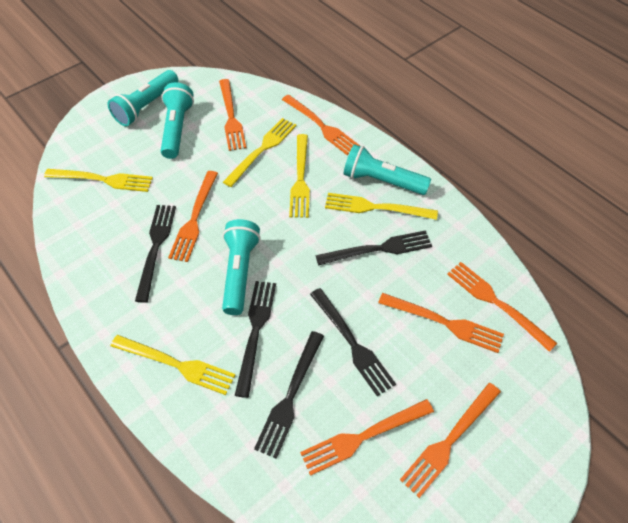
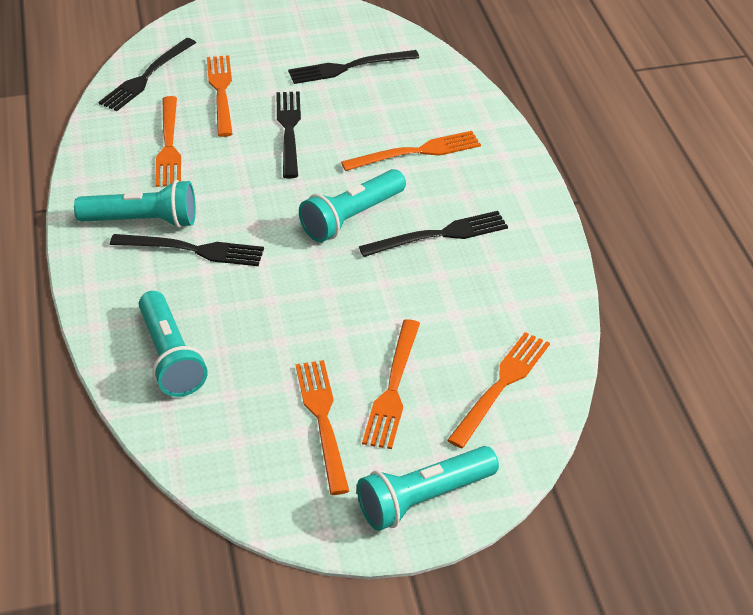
orange fork: [168,171,218,262] [219,79,246,151] [282,95,360,155] [300,399,434,476] [378,293,504,353] [400,383,501,498] [447,262,558,352] = 7 -> [155,96,181,187] [207,55,233,137] [296,360,349,495] [341,131,481,171] [362,319,420,449] [447,332,550,448] = 6
yellow fork: [44,169,153,192] [111,335,235,395] [223,118,297,187] [289,134,310,218] [325,193,438,220] = 5 -> none = 0

